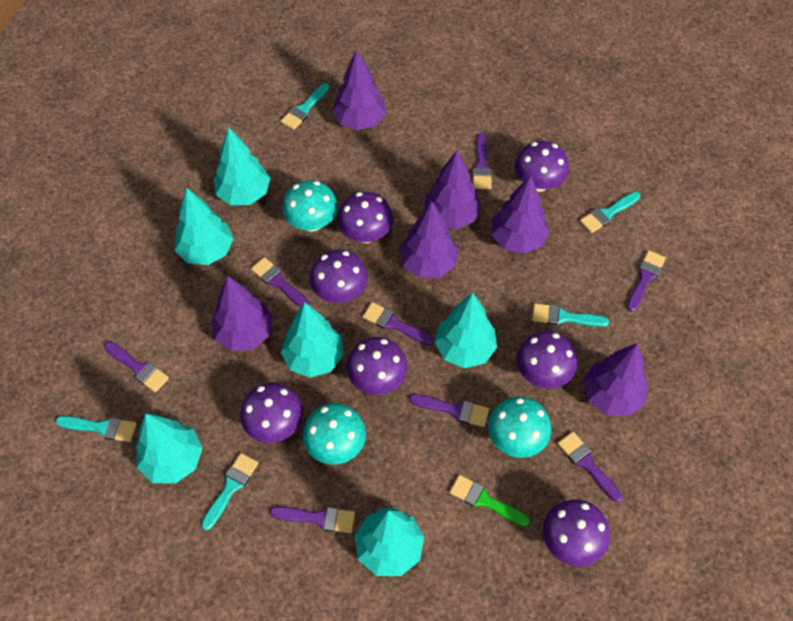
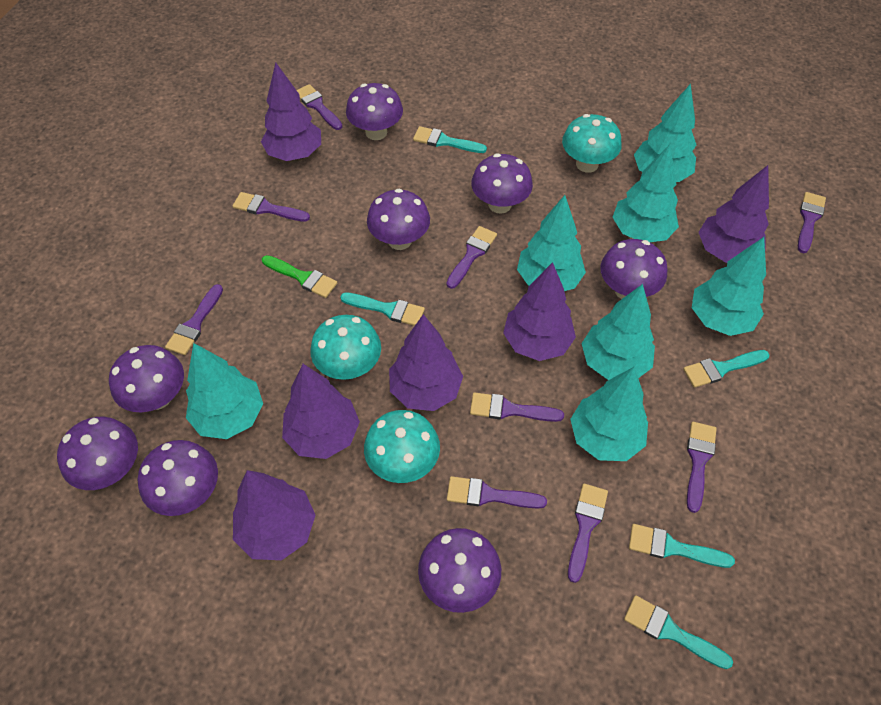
purple brush: [104,342,169,392] [251,257,310,307] [270,506,355,533] [363,302,434,345] [409,394,489,427] [472,133,492,189] [557,432,623,502] [627,250,666,312] = 8 -> [165,284,223,355] [233,192,310,222] [297,84,343,130] [447,226,497,289] [447,476,547,509] [470,392,564,422] [568,484,608,583] [687,422,717,513] [798,192,826,253] = 9
purple mushroom: [240,383,303,443] [310,249,368,303] [337,192,393,243] [347,337,408,395] [515,141,569,192] [516,331,578,388] [543,500,610,566] = 7 -> [57,417,138,490] [109,345,184,412] [138,440,218,516] [346,83,403,140] [367,189,430,250] [418,528,501,613] [471,153,533,214] [600,239,668,299] = 8
turquoise tree: [136,414,203,484] [175,187,234,265] [213,127,270,205] [281,302,344,378] [355,507,424,576] [435,293,497,368] = 6 -> [186,343,263,439] [517,195,586,291] [570,367,648,461] [581,284,655,380] [612,144,679,242] [634,84,696,182] [692,237,766,336] = 7

